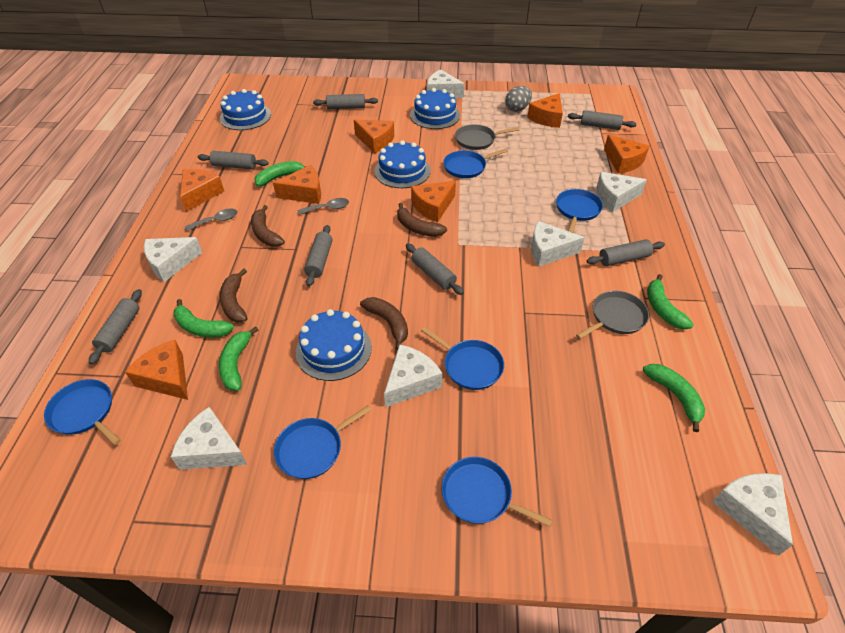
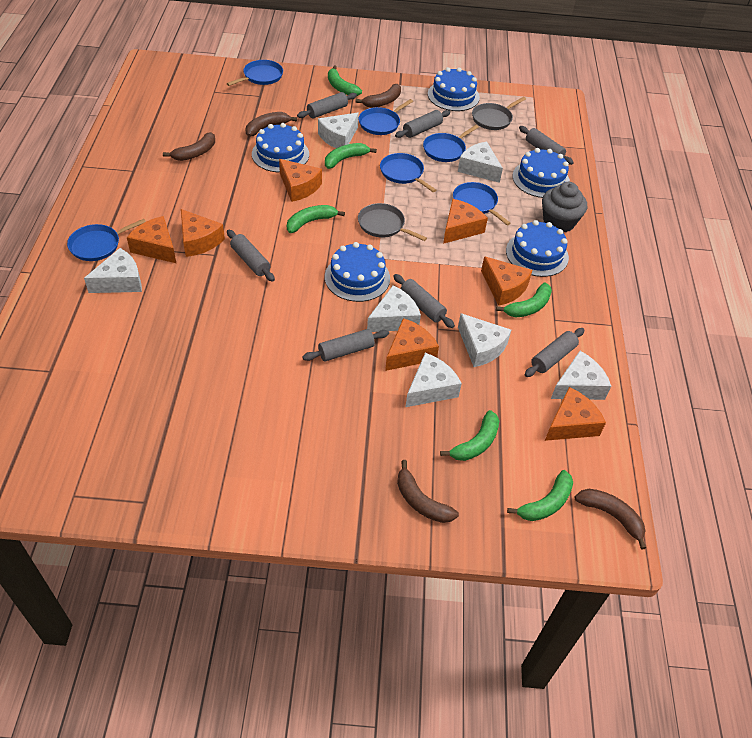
blue cake: [220,89,271,130] [296,309,372,381] [374,140,431,188] [410,88,460,129] = 4 -> [252,123,309,173] [325,242,390,302] [428,67,480,111] [506,220,569,277] [512,148,570,198] = 5
brown banana: [220,269,247,323] [251,205,285,247] [360,297,408,350] [397,203,447,237] = 4 -> [163,132,215,161] [246,112,297,136] [356,84,401,108] [397,460,459,523] [575,489,646,550] = 5
green banana: [173,299,234,338] [219,326,258,391] [254,161,306,186] [643,364,705,432] [647,274,694,330] = 5 -> [287,205,345,233] [325,143,377,169] [328,65,362,96] [440,410,499,461] [496,282,552,317] [507,470,573,521] = 6
grey cupcake: none = 0 -> [542,182,587,232] = 1
grey egg: [505,86,532,112] = 1 -> none = 0
grey spoon: [185,208,238,231] [298,198,349,215] = 2 -> none = 0

